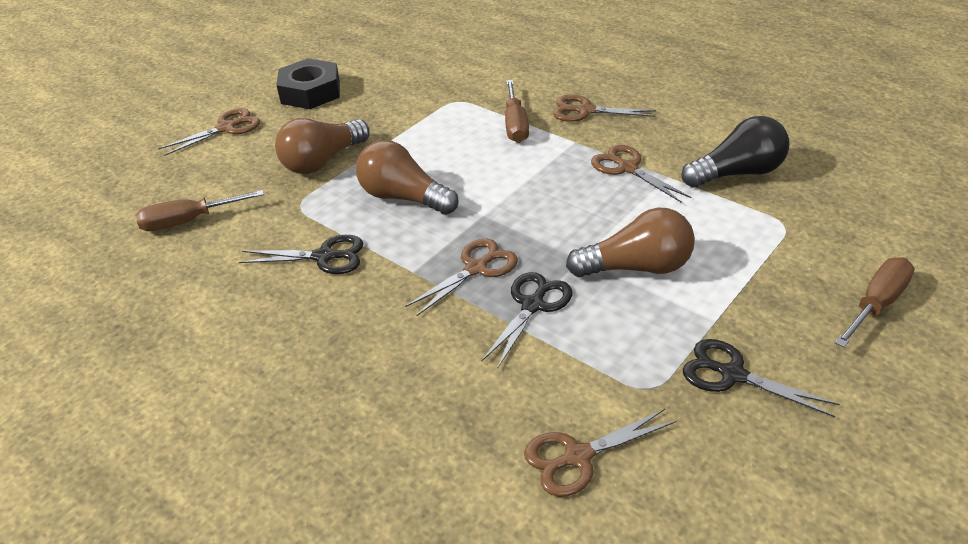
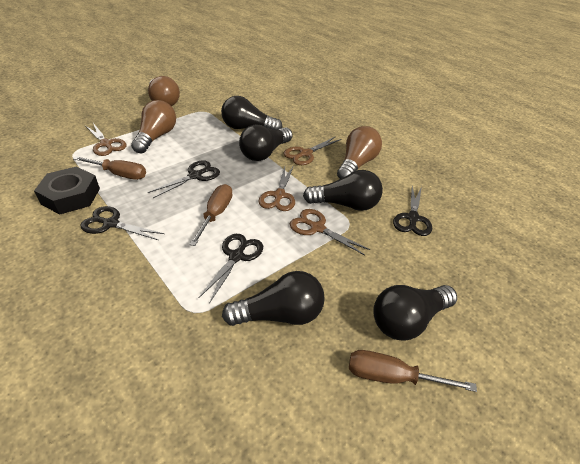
black light bulb: [682,116,790,188] = 1 -> [221,96,283,130] [222,271,325,326] [239,125,293,161] [303,170,383,211] [373,285,457,341] = 5
black scissors: [239,235,364,274] [481,272,572,369] [683,339,840,417] = 3 -> [80,206,164,240] [148,160,220,198] [198,234,263,303] [393,186,432,236] = 4
brown scissors: [158,108,260,156] [405,239,518,316] [524,409,676,497] [553,95,656,122] [591,145,691,203] = 5 -> [86,123,126,156] [258,165,295,211] [283,136,341,165] [290,209,370,255] = 4

